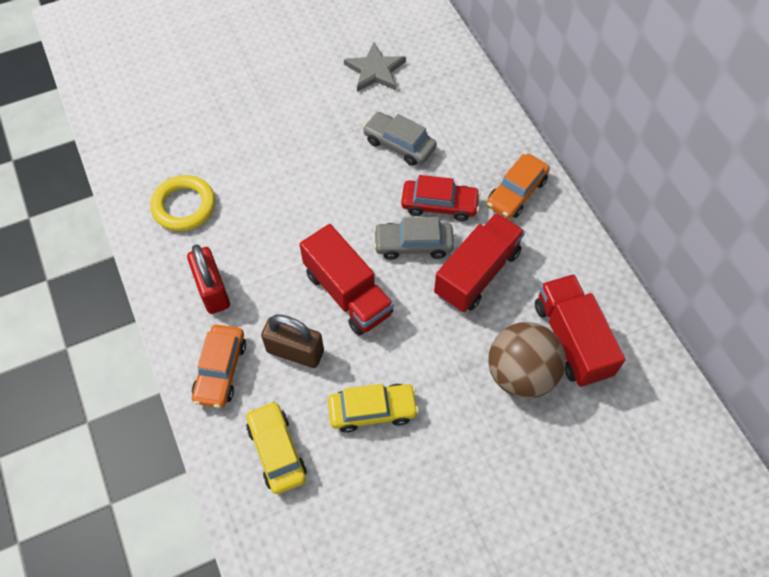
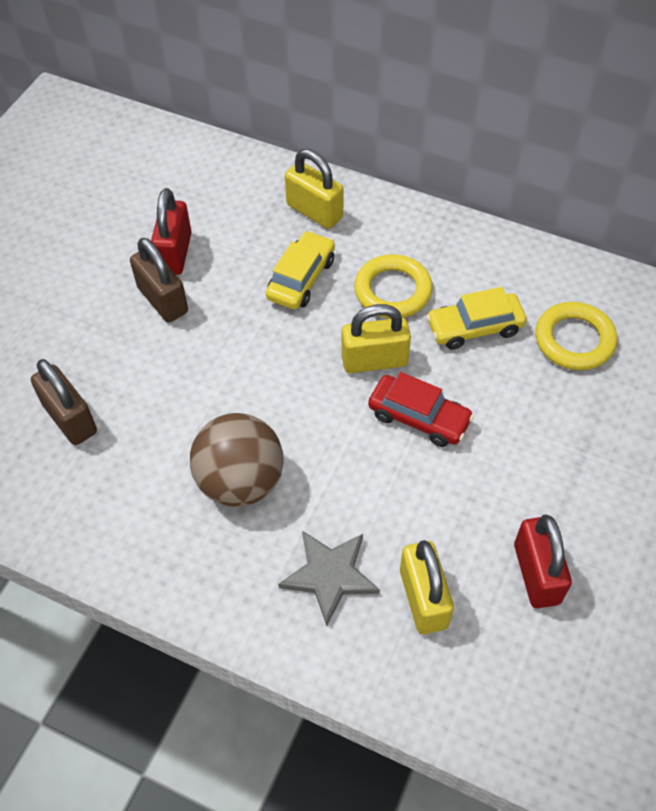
brown padlock: [261,315,324,368] = 1 -> [31,359,97,445] [130,238,188,322] = 2
grey car: [363,112,437,166] [374,217,454,260] = 2 -> none = 0
orange car: [192,325,246,408] [487,154,550,219] = 2 -> none = 0
red padlock: [187,244,230,314] = 1 -> [151,188,192,275] [514,514,572,608] = 2
red truck: [300,224,394,335] [434,213,525,312] [535,274,626,387] = 3 -> none = 0
yellow padlock: none = 0 -> [285,149,343,229] [341,304,411,373] [400,540,454,634] = 3
yellow ring: [150,175,215,231] = 1 -> [354,254,433,319] [535,302,617,370] = 2

